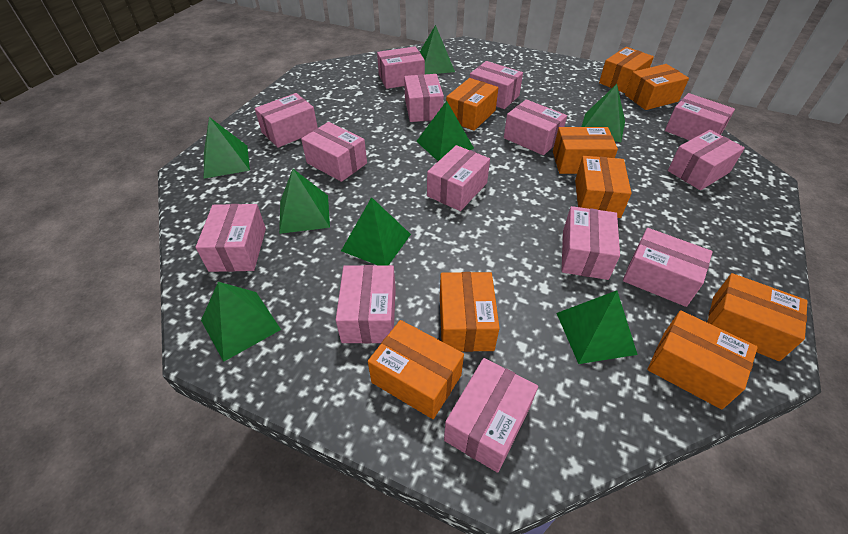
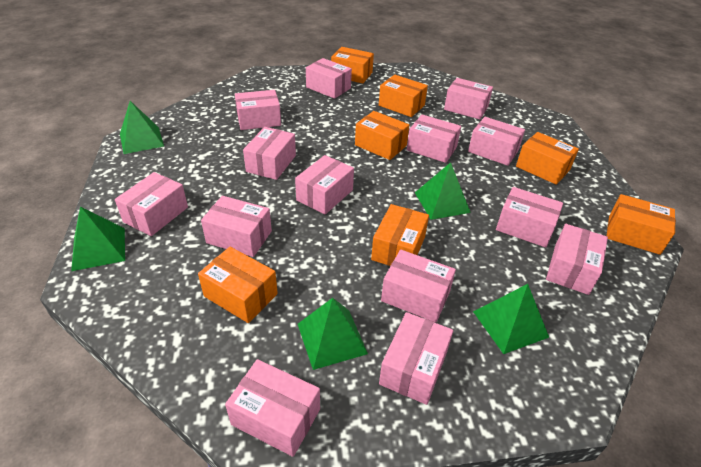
green pyramid: [201,282,281,362] [204,117,250,179] [279,169,330,234] [341,197,411,265] [416,101,474,161] [420,25,455,74] [557,290,638,364] [582,84,625,142] = 8 -> [71,206,125,271] [120,101,164,154] [298,298,368,370] [415,162,471,220] [473,284,549,354] = 5
orange box: [368,320,464,419] [440,272,500,352] [446,78,498,131] [553,127,618,174] [575,156,632,218] [599,47,654,93] [625,64,689,110] [647,310,758,409] [707,273,808,361] = 9 -> [198,247,278,323] [331,47,374,84] [355,111,409,160] [371,204,429,266] [379,75,428,117] [516,132,579,185] [607,194,676,255] = 7

